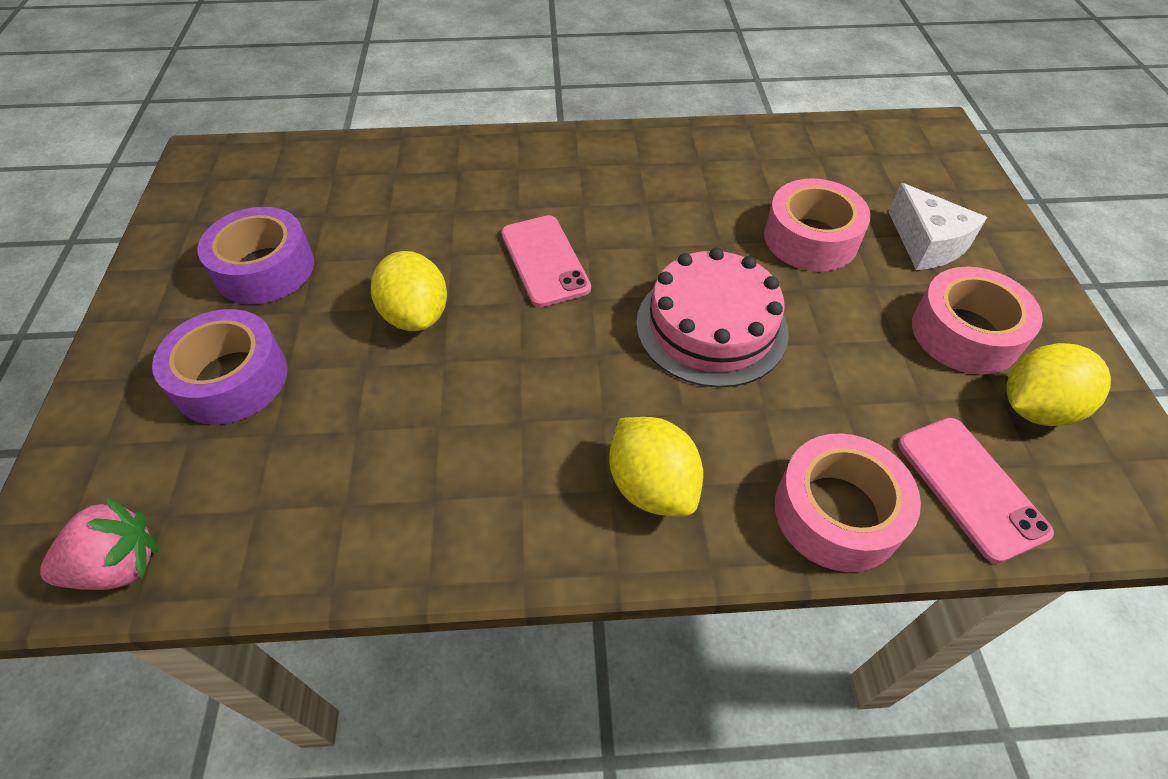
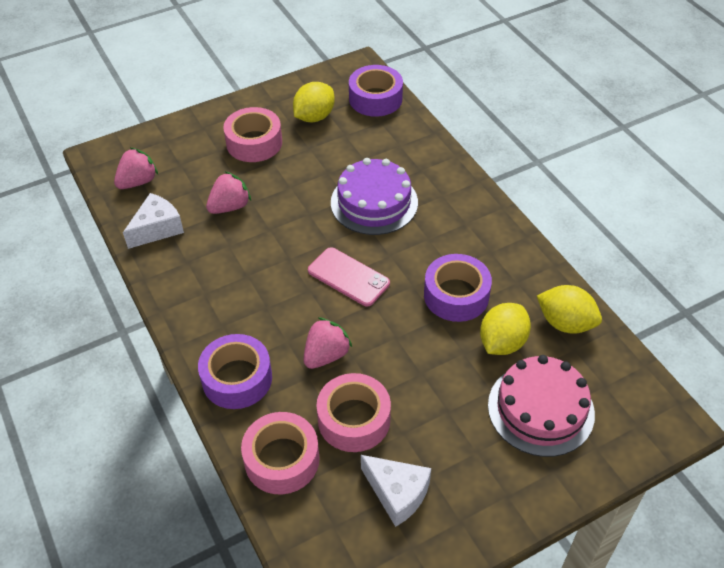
pink phone: [501,215,591,307] [898,418,1054,563] = 2 -> [308,247,390,307] = 1
pink strawberry: [40,497,158,590] = 1 -> [114,148,158,189] [206,171,251,214] [303,317,352,369] = 3
purple cake: none = 0 -> [331,158,418,235] = 1
purple tape: [152,309,288,424] [197,207,314,304] = 2 -> [198,334,272,409] [349,65,403,117] [424,254,492,322] = 3
white cheese: [888,183,987,270] = 1 -> [123,193,184,249] [361,455,431,527] = 2

